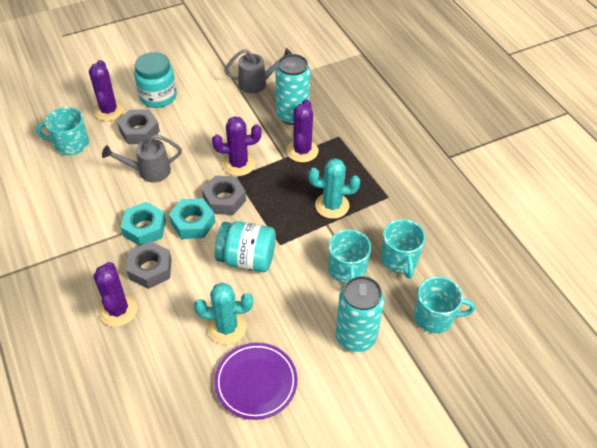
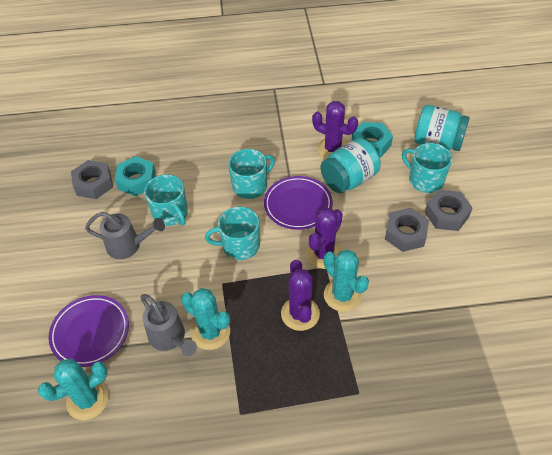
purple cactus: [89,60,124,121] [93,262,137,327] [212,116,262,176] [286,99,318,162] = 4 -> [281,260,320,331] [306,207,343,269] [312,101,358,159] = 3
purple plate: [214,343,297,420] = 1 -> [48,295,129,367] [264,176,333,230] = 2
turquoise cactus: [194,282,253,345] [309,158,360,219] = 2 -> [37,358,109,420] [181,288,230,350] [324,249,369,312] = 3
turquoise can: [276,54,311,125] [335,276,385,352] = 2 -> none = 0

